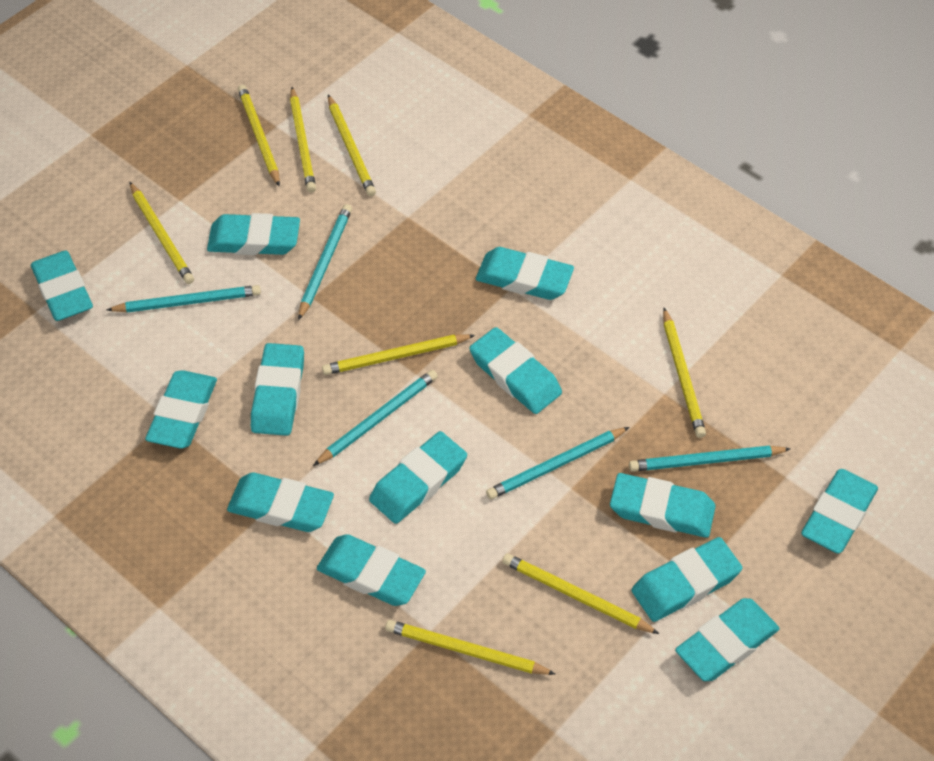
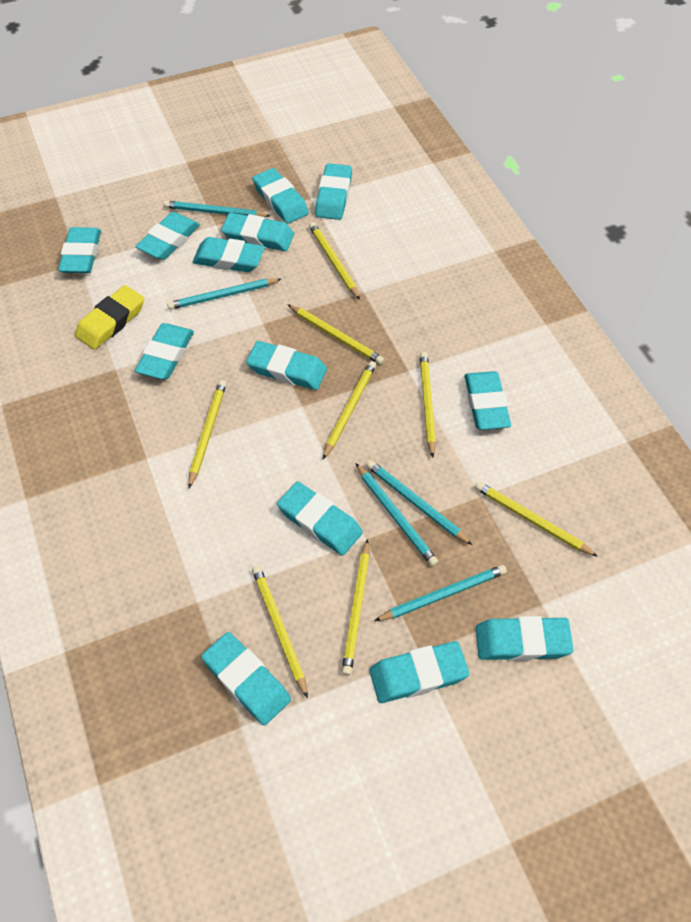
yellow eraser: none = 0 -> [75,285,144,350] = 1

